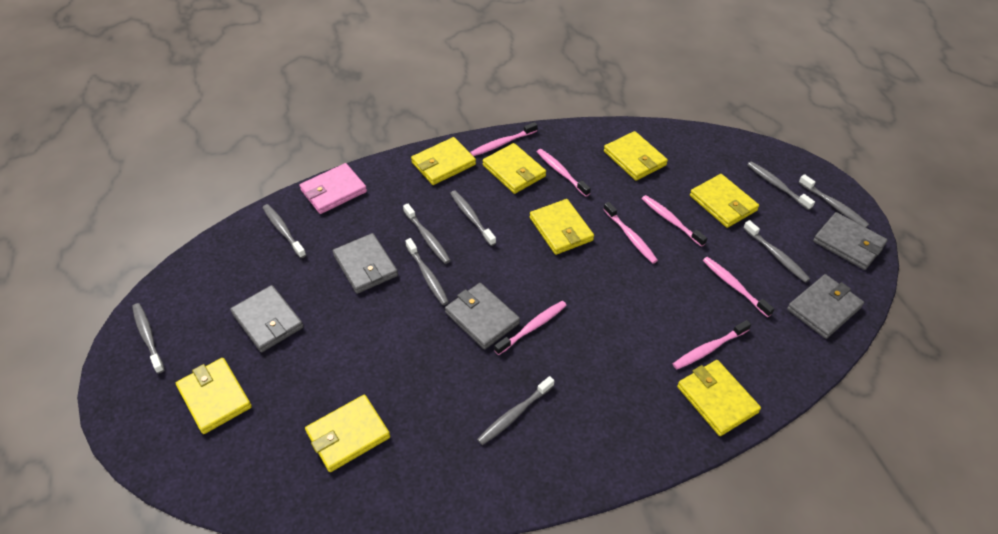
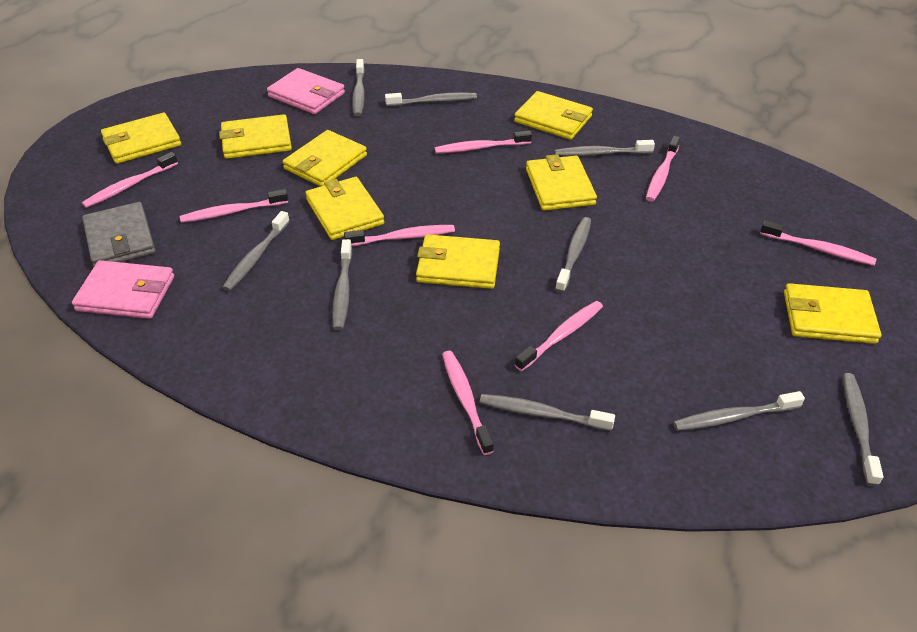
grey wallet: [230,285,304,352] [333,233,398,294] [445,283,520,349] [787,274,864,339] [813,212,887,270] = 5 -> [82,202,155,267] = 1
pink toothbrush: [470,122,538,156] [494,301,567,355] [537,149,591,197] [603,202,658,264] [642,195,707,247] [673,320,751,369] [703,257,774,317] = 7 -> [82,152,178,208] [180,189,288,223] [344,225,455,246] [435,130,532,154] [442,351,494,455] [515,301,603,371] [646,136,681,202] [760,220,876,266] = 8
pink wallet: [299,163,367,214] = 1 -> [72,260,174,319] [267,68,345,114] = 2

